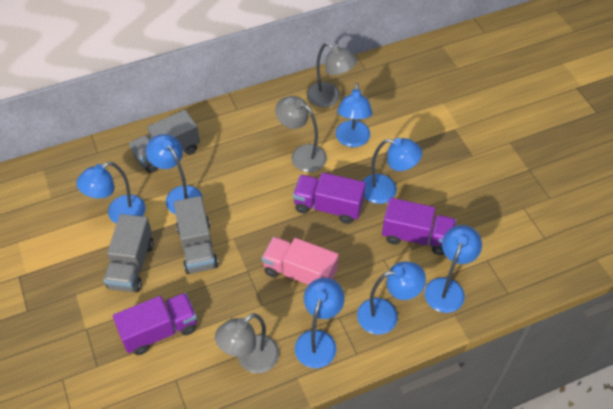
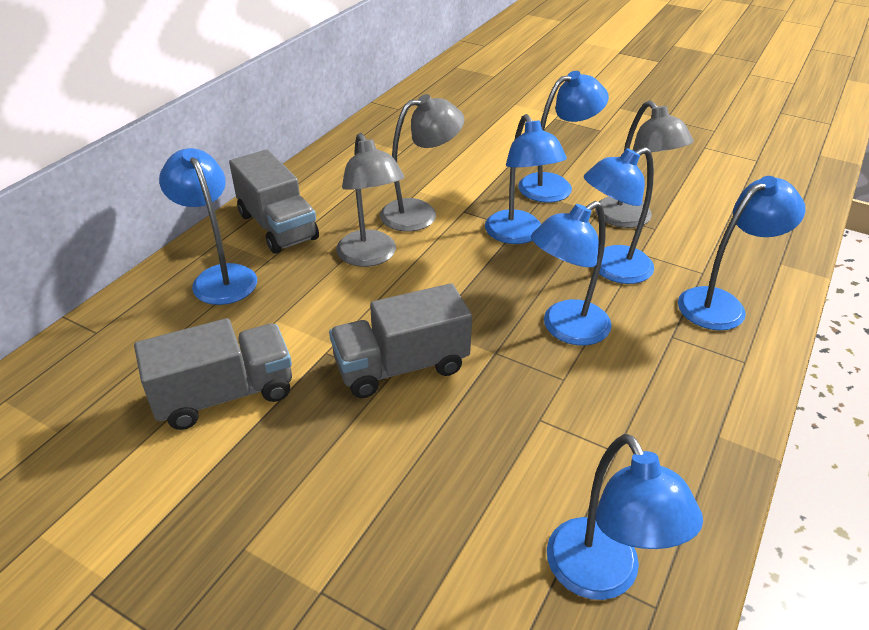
pink truck: [262,237,339,285] = 1 -> none = 0
purple truck: [113,293,197,355] [293,173,366,224] [382,198,456,255] = 3 -> none = 0

